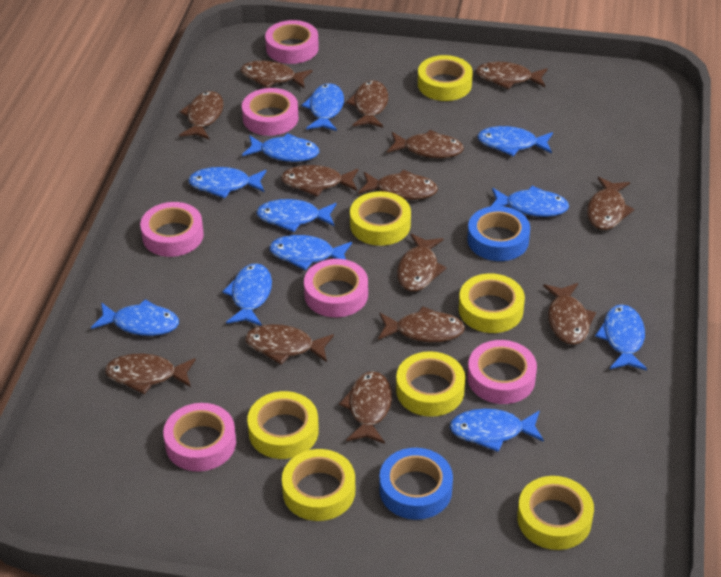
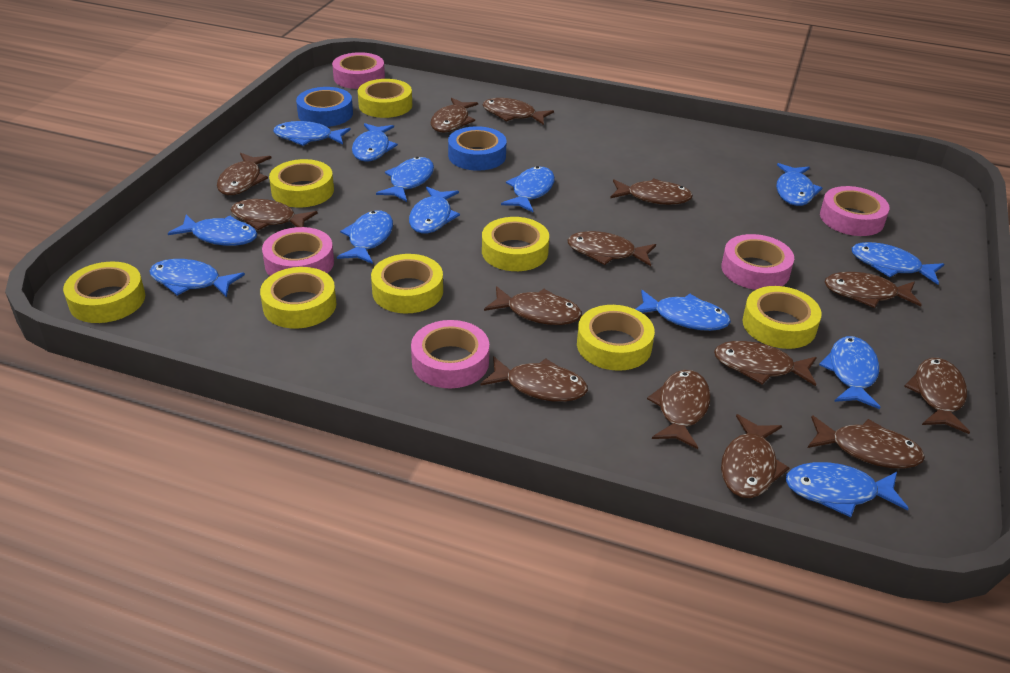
blue fish: [91,299,179,336] [188,167,267,198] [222,263,272,326] [242,133,319,162] [256,199,336,232] [269,235,352,270] [301,83,344,131] [450,409,544,452] [477,126,553,156] [490,186,569,217] [595,305,647,371] = 11 -> [149,259,245,297] [168,215,257,246] [273,121,351,146] [337,211,393,264] [352,123,398,162] [376,157,434,202] [409,187,460,233] [501,166,555,212] [636,290,731,331] [776,163,822,206] [786,462,909,517] [819,336,880,409] [852,242,944,285] = 13
pink tape: [140,202,204,257] [163,403,236,471] [242,88,299,136] [265,20,319,64] [304,259,368,317] [467,340,537,404] = 6 -> [262,227,334,276] [332,52,385,89] [411,320,489,388] [722,234,794,290] [820,186,890,236] = 5
yellow tape: [247,391,319,459] [282,449,355,521] [350,191,411,246] [396,351,465,417] [418,55,473,101] [459,273,525,333] [517,476,594,550] = 7 -> [63,262,145,323] [260,267,336,329] [269,159,334,208] [358,79,412,118] [371,254,443,314] [482,217,549,271] [577,305,655,371] [742,286,822,349] = 8

